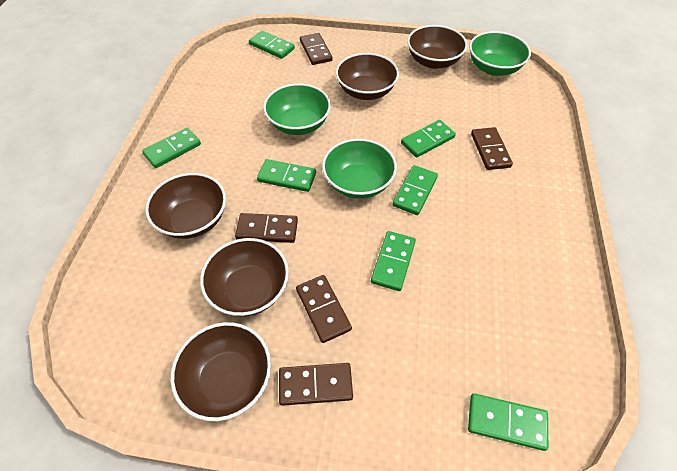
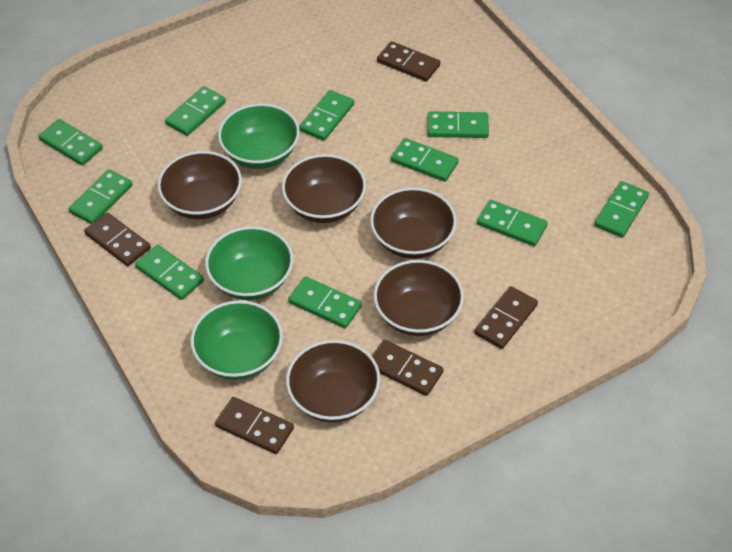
green domino: [142,128,201,168] [249,31,295,59] [257,159,316,192] [371,231,416,291] [393,165,438,215] [401,120,456,158] [468,393,548,451] = 7 -> [39,119,103,166] [69,169,133,224] [135,245,204,300] [165,86,226,136] [288,276,362,328] [299,90,354,141] [391,138,459,182] [428,111,489,138] [477,200,548,246] [594,181,649,238] = 10

